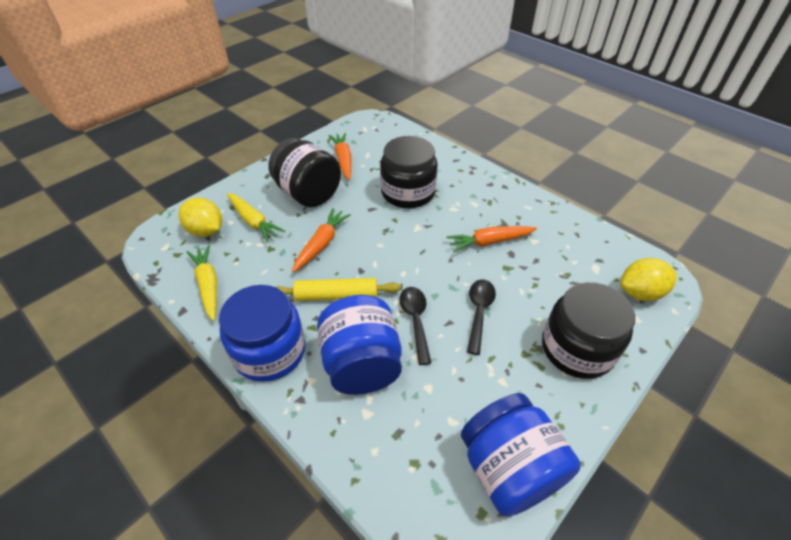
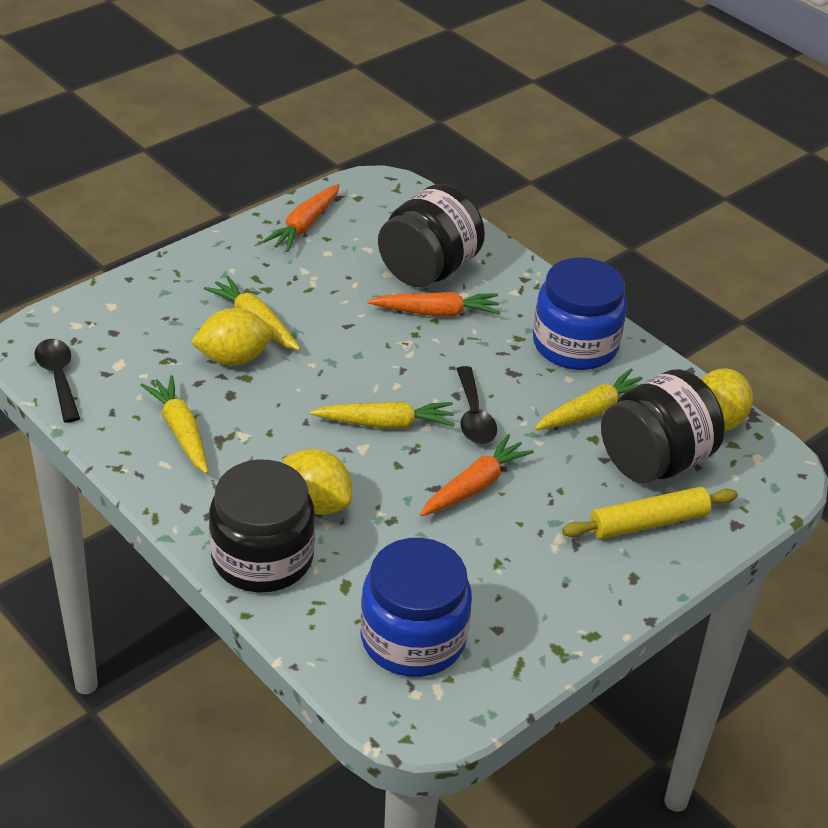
blue jar: [219,285,305,382] [317,295,402,395] [461,393,581,517] = 3 -> [360,538,472,677] [533,257,627,370] = 2
yellow carrot: [187,245,217,321] [227,193,285,243] = 2 -> [141,375,208,474] [204,276,300,350] [310,401,455,428] [534,368,643,430] = 4
yellow lemon: [178,197,222,237] [620,258,677,301] = 2 -> [190,308,273,365] [283,449,352,515] [701,368,753,431] = 3

